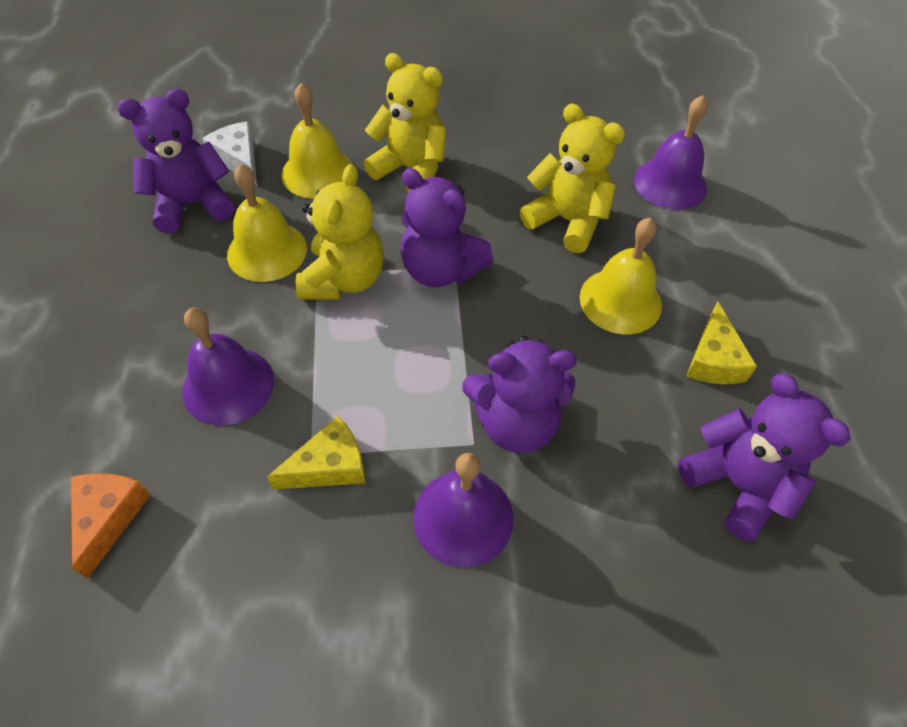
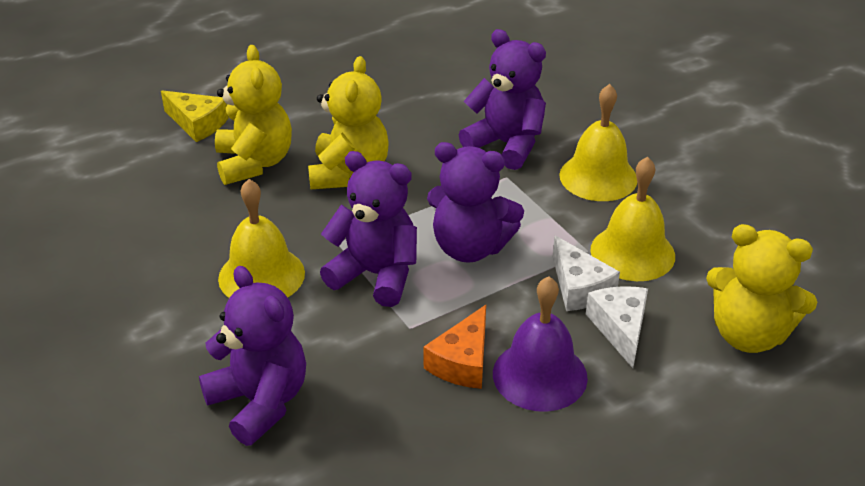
purple bell: [182,308,274,426] [413,453,514,568] [634,95,708,210] = 3 -> [493,277,588,412] = 1
white cheese: [202,122,257,185] = 1 -> [553,236,620,311] [586,286,648,368] = 2
yellow cheese: [267,416,365,490] [686,302,757,384] = 2 -> [161,90,228,142] = 1

